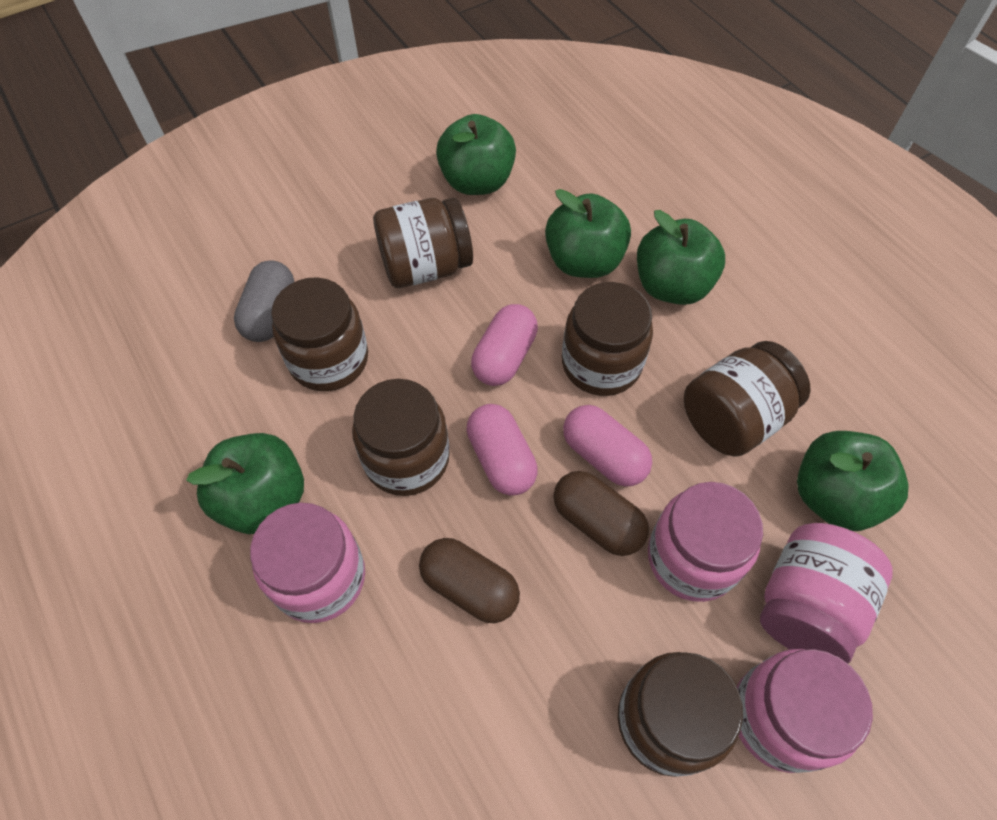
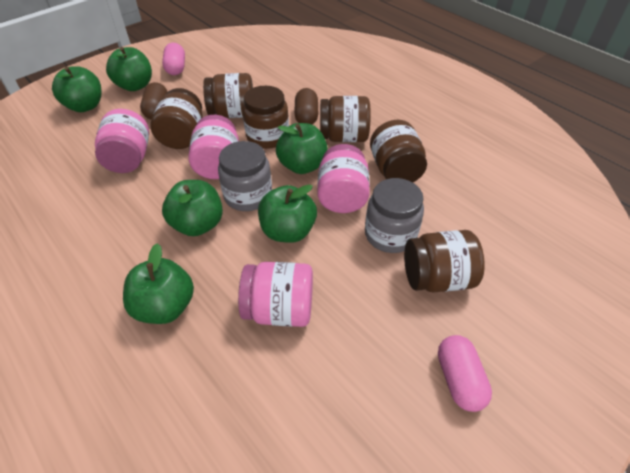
green apple: [186,433,304,534] [436,114,516,195] [545,189,631,278] [637,210,725,305] [797,431,909,531] = 5 -> [52,66,101,112] [106,47,152,91] [123,243,194,324] [162,180,223,236] [258,184,317,243] [276,123,328,174] = 6
grey capsule: [234,260,294,342] = 1 -> none = 0
grey jar: none = 0 -> [218,141,272,211] [365,178,424,253] = 2
pink capsule: [466,404,538,496] [471,304,538,386] [563,405,652,487] = 3 -> [162,43,185,75] [438,335,492,412] = 2

